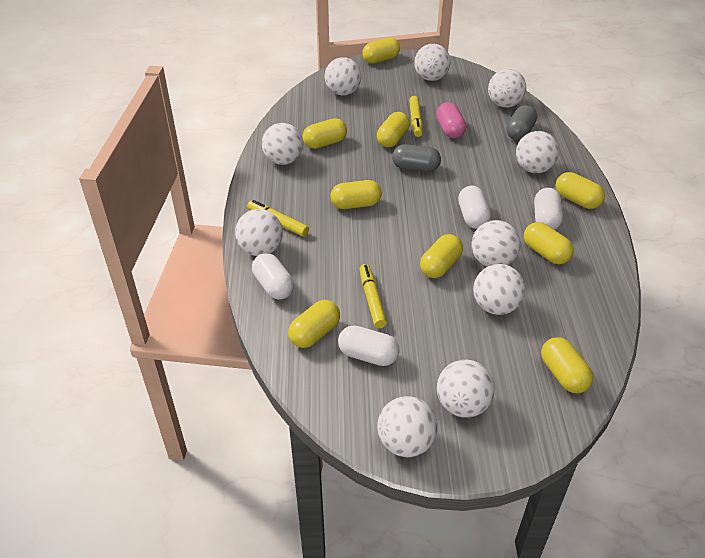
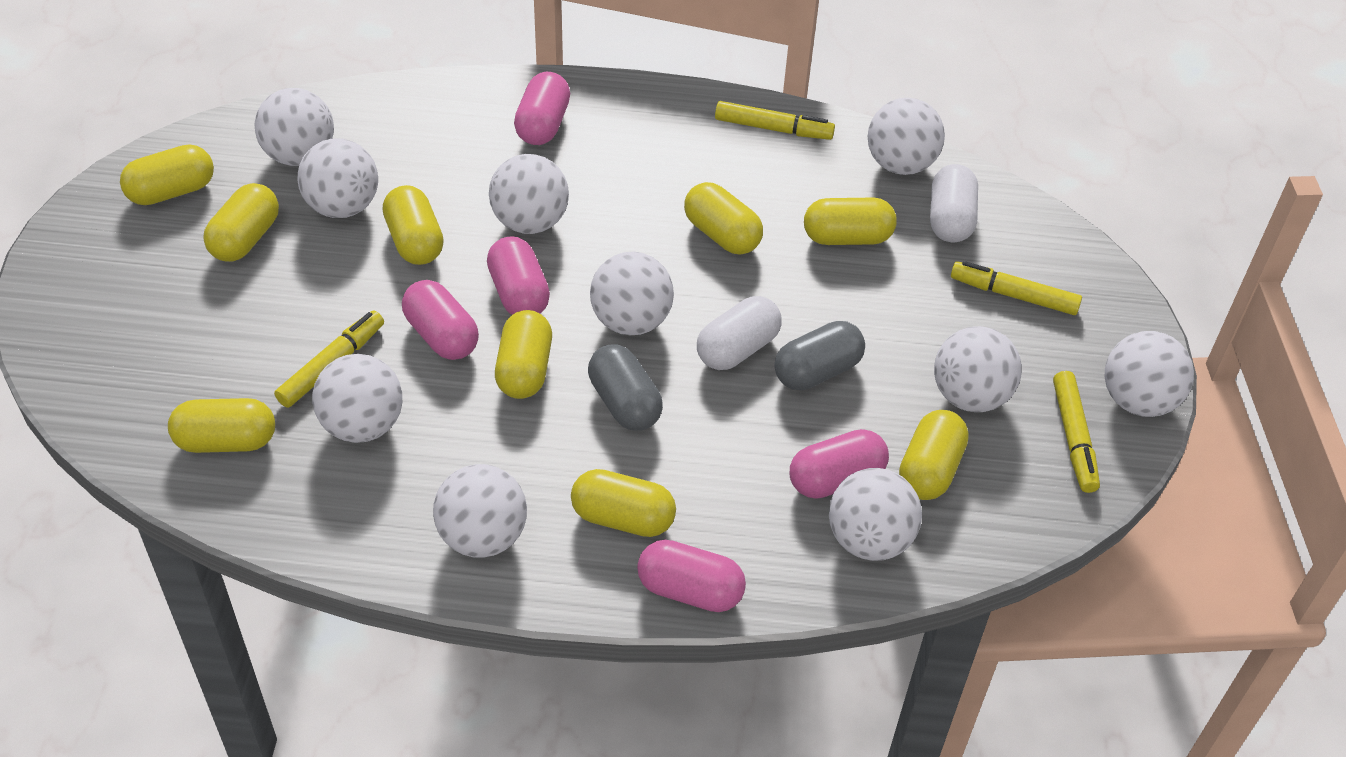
pink capsule: [436,102,466,138] = 1 -> [402,280,479,360] [487,236,550,315] [514,72,570,145] [637,540,746,612] [790,429,889,499] = 5
white capsule: [252,253,294,300] [338,326,399,366] [458,186,491,229] [534,188,563,230] = 4 -> [697,296,781,370] [930,164,978,242] = 2
yellow marker: [247,200,309,237] [360,264,387,328] [409,96,423,137] = 3 -> [274,311,384,408] [715,101,835,140] [951,261,1082,315] [1053,371,1100,493] = 4

